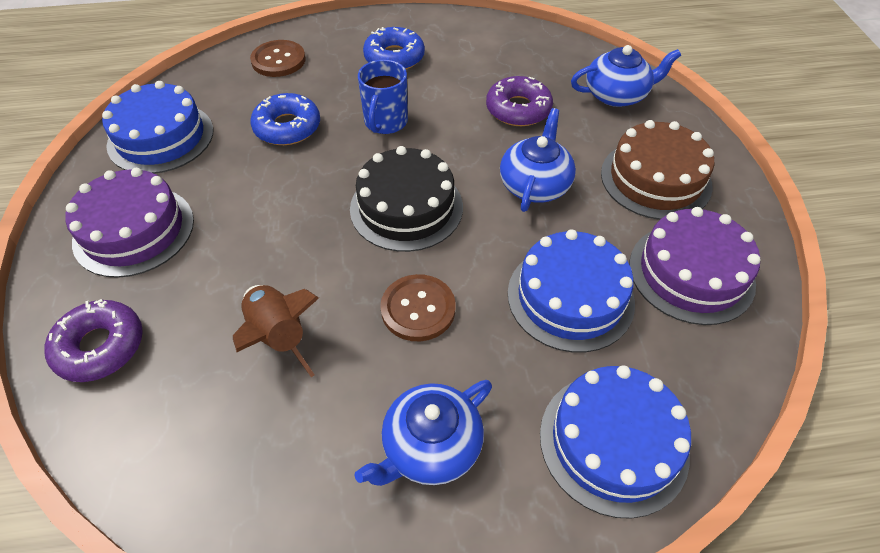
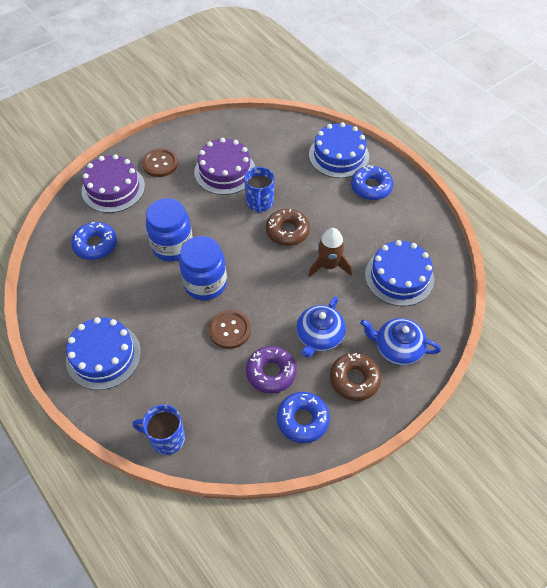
black cake: [350,146,463,252] = 1 -> none = 0
blue donut: [250,93,320,145] [363,27,425,70] = 2 -> [71,222,117,260] [277,392,330,443] [351,165,393,200] = 3
blue jar: none = 0 -> [146,198,193,262] [179,236,227,301] = 2
blue mug: [358,60,408,134] = 1 -> [132,404,185,455] [244,167,275,213] = 2
blue teapot: [354,380,492,486] [500,108,576,212] [571,45,681,107] = 3 -> [296,296,346,358] [360,318,441,365] = 2
brown cake: [601,120,715,220] = 1 -> none = 0
brown donut: none = 0 -> [266,209,310,246] [330,353,381,401] = 2
purple donut: [44,299,143,382] [486,76,553,126] = 2 -> [246,346,297,394] = 1

